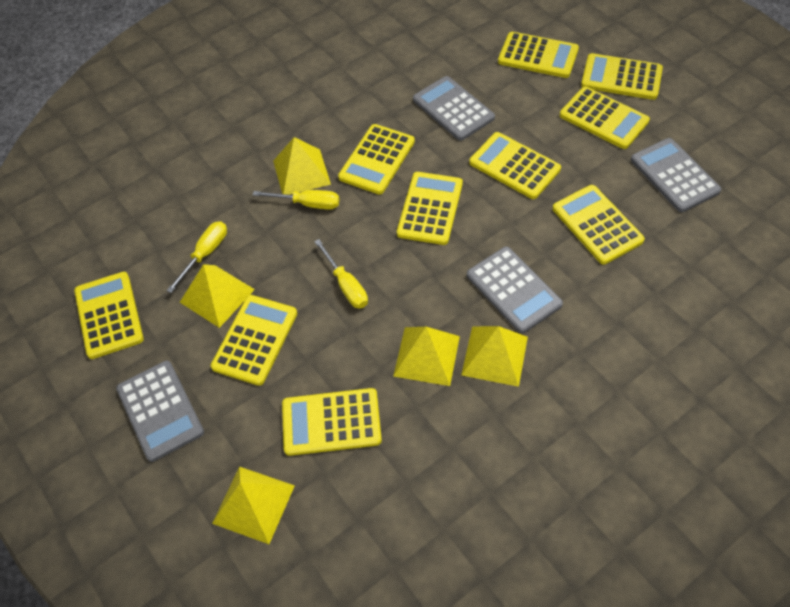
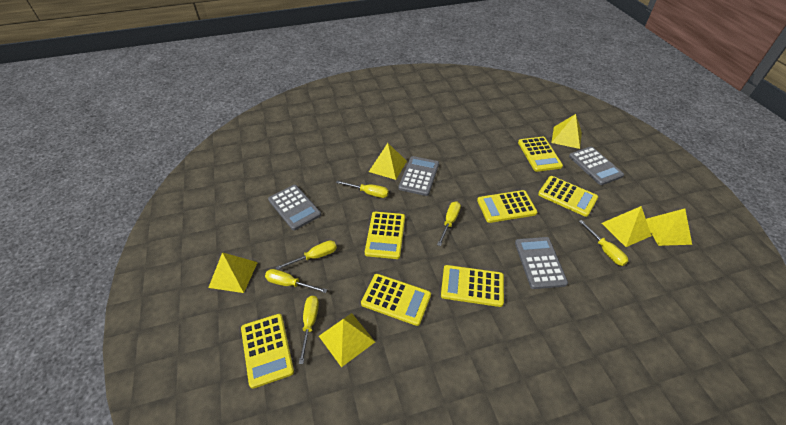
yellow calculator: [74,272,144,359] [211,295,298,386] [282,388,382,456] [338,124,415,195] [397,172,463,245] [469,132,561,199] [498,32,579,78] [552,185,645,264] [560,87,650,149] [581,53,663,100] = 10 -> [241,314,294,388] [361,274,431,326] [365,212,405,259] [441,265,504,307] [477,190,537,223] [518,137,563,172] [538,176,598,217] = 7
yellow pyramid: [180,264,255,328] [212,466,295,544] [273,137,331,195] [393,327,460,386] [461,326,528,387] = 5 -> [208,252,258,293] [319,313,375,367] [369,143,407,180] [551,114,582,149] [602,206,652,247] [646,209,692,246] = 6
yellow screwdriver: [166,221,227,293] [253,190,339,210] [314,239,368,309] = 3 -> [265,269,327,293] [276,240,337,270] [299,296,319,364] [336,180,389,198] [437,201,461,246] [579,220,628,266] = 6

